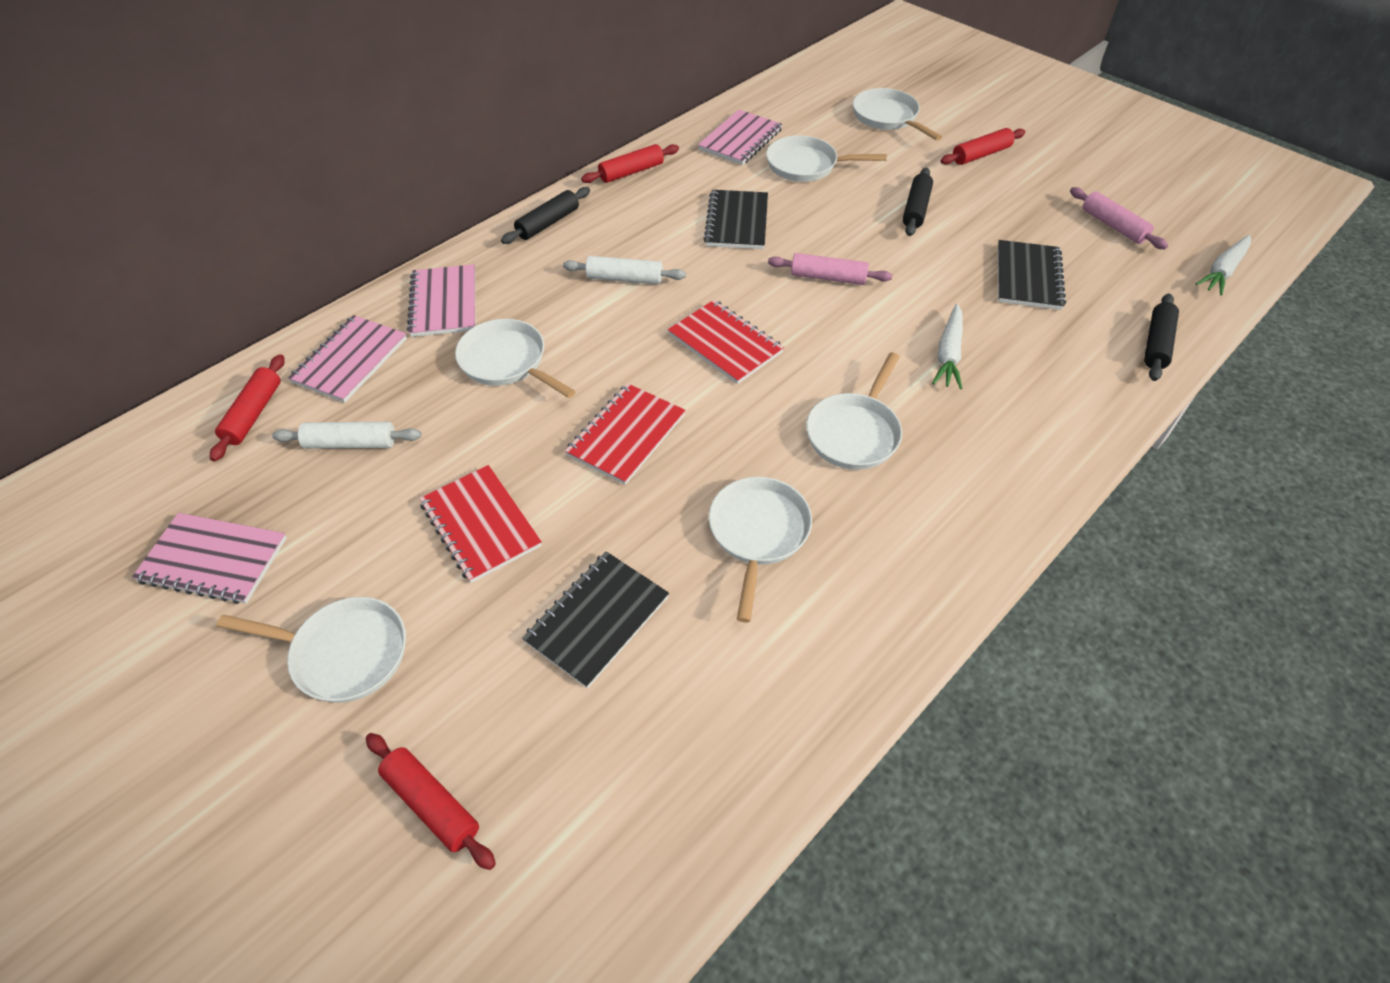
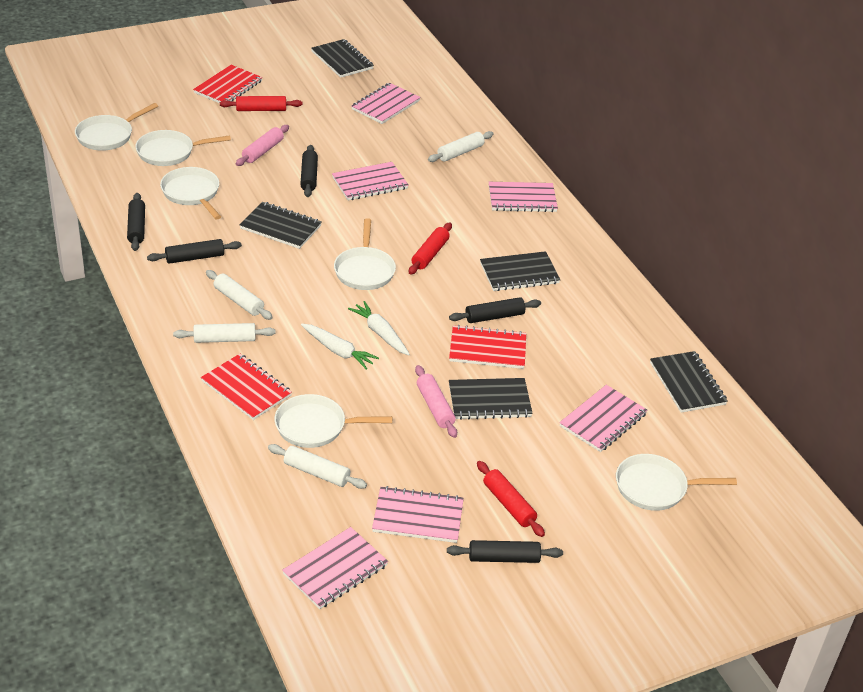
black notebook: [522,551,669,688] [704,190,768,249] [998,240,1066,310] = 3 -> [240,202,322,249] [311,39,374,78] [449,378,533,420] [480,251,560,291] [650,351,728,413] = 5
black rolling pin: [501,187,590,244] [903,167,933,236] [1144,293,1179,381] = 3 -> [127,193,145,251] [147,239,242,264] [300,145,318,197] [447,540,563,563] [449,297,541,323] = 5
pink notebook: [132,513,287,604] [288,315,407,403] [407,264,475,337] [698,109,783,165] = 4 -> [282,527,388,609] [332,162,409,200] [351,83,421,124] [372,486,464,543] [489,182,558,212] [559,385,647,452] = 6
red rolling pin: [210,354,285,462] [366,733,496,870] [581,144,679,183] [941,128,1025,165] = 4 -> [220,96,303,111] [409,222,452,275] [477,461,545,537] = 3
white rolling pin: [272,422,421,449] [563,256,686,284] = 2 -> [173,323,276,343] [206,270,273,320] [268,444,367,489] [428,131,494,162] = 4

